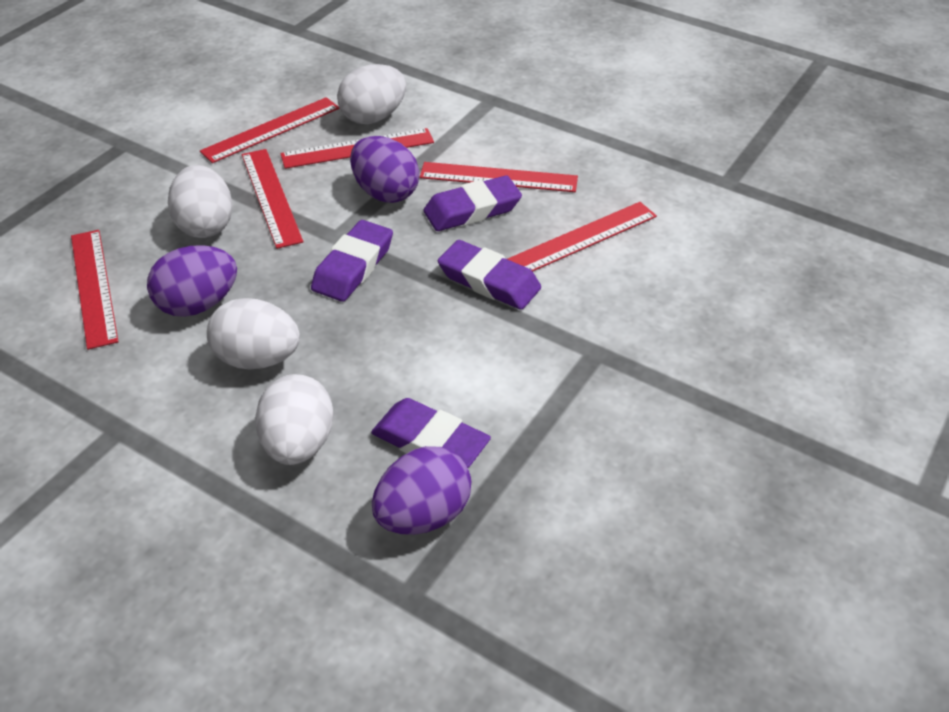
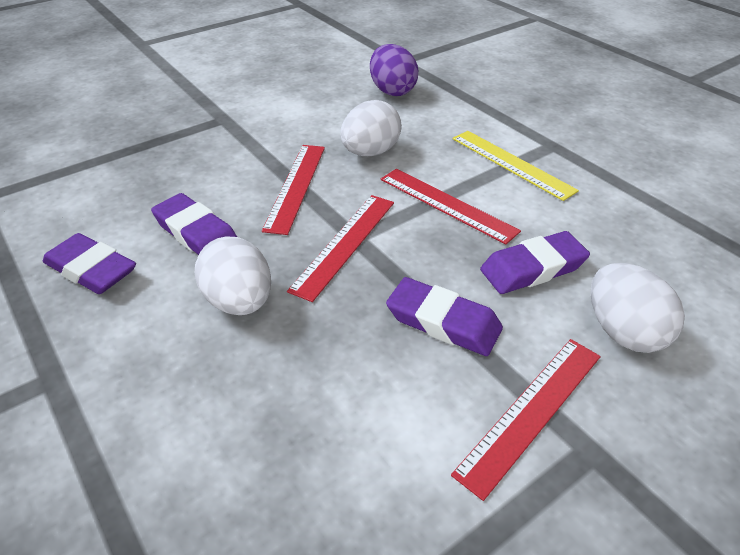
purple egg: [147,245,237,317] [350,136,419,203] [372,446,471,535] = 3 -> [370,44,418,96] = 1
red ruler: [71,230,119,350] [200,97,340,163] [242,149,303,249] [280,128,434,169] [420,162,578,192] [508,202,657,272] = 6 -> [262,145,325,235] [287,195,394,302] [381,169,521,245] [451,339,601,501] = 4
white egg: [168,165,233,238] [207,298,300,369] [255,374,334,465] [337,64,406,124] = 4 -> [195,237,271,315] [340,100,402,156] [590,263,685,353] = 3
yellow ruler: none = 0 -> [453,131,579,201] = 1

